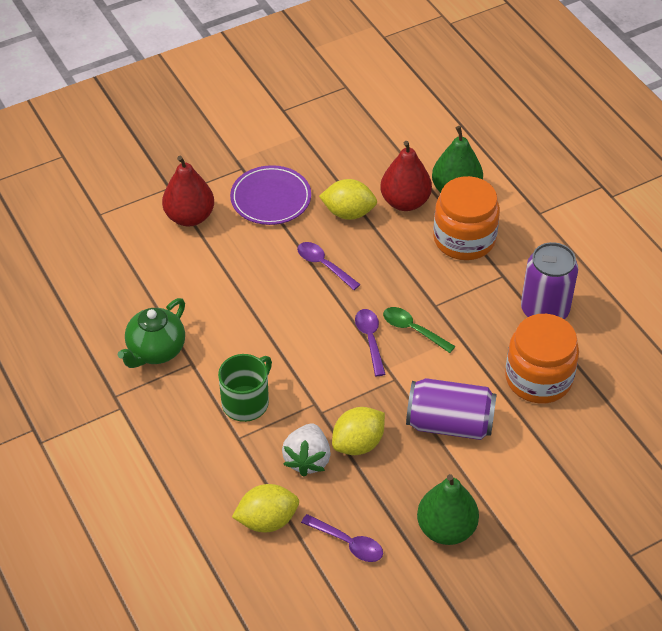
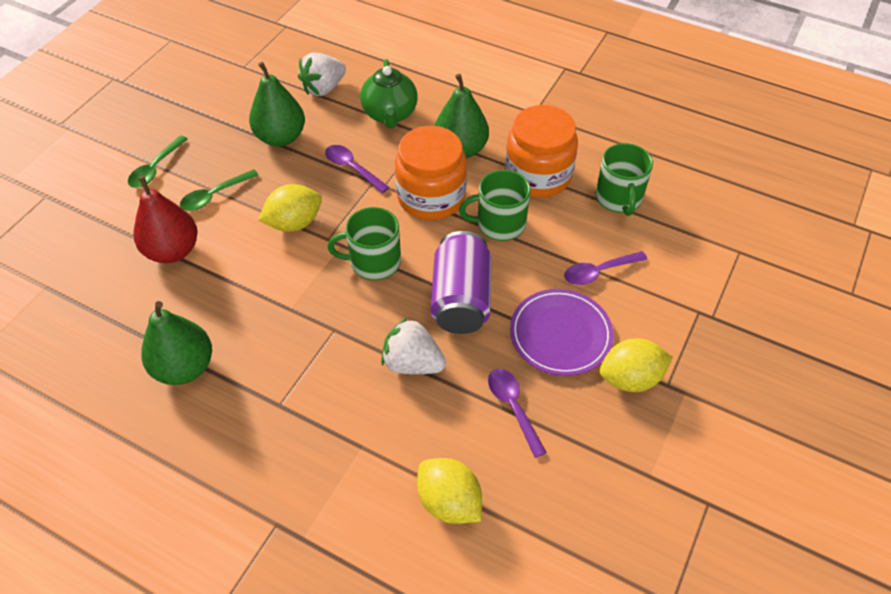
green mug: [218,354,272,422] = 1 -> [328,207,401,280] [459,170,531,241] [595,143,653,216] = 3
green pear: [417,474,479,545] [432,126,483,193] = 2 -> [141,301,212,385] [249,62,305,147] [435,74,489,158] = 3
green spoon: [383,307,455,353] = 1 -> [128,135,188,188] [180,169,259,211] = 2
purple can: [406,378,497,440] [521,242,578,319] = 2 -> [430,231,492,334] = 1
red pear: [162,156,214,227] [380,141,432,211] = 2 -> [134,176,198,263] = 1
white strawberry: [282,423,331,477] = 1 -> [298,53,346,96] [381,317,446,374] = 2

